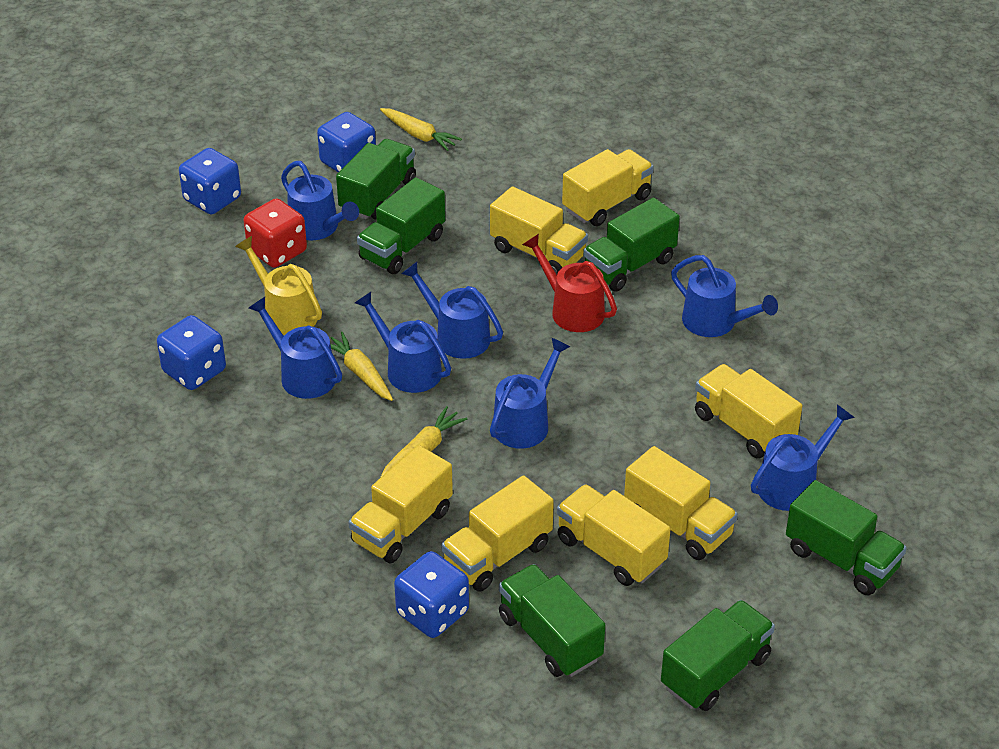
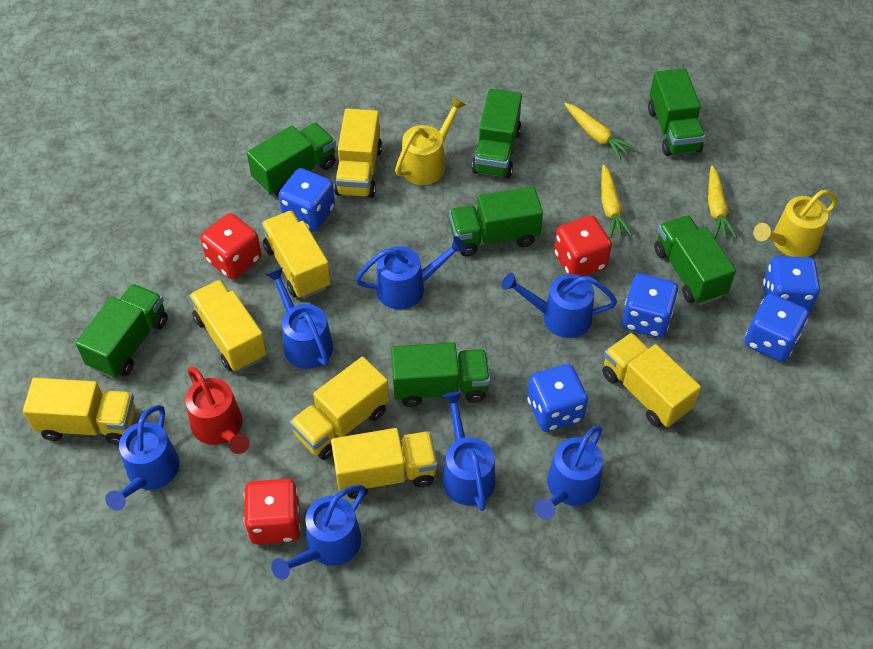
blue dice: [157,315,226,390] [179,148,241,214] [317,112,376,173] [394,551,469,638] = 4 -> [278,168,335,231] [527,364,588,432] [622,273,678,338] [745,293,809,362] [763,256,820,313] = 5
green truck: [336,139,416,220] [357,177,445,274] [499,564,605,677] [583,198,680,292] [661,600,775,711] [786,480,907,595] = 6 -> [76,284,168,378] [247,123,336,197] [391,342,490,407] [449,187,543,256] [472,89,522,178] [648,68,705,156] [654,215,736,305] = 7
red dice: [244,198,307,268] = 1 -> [200,213,262,280] [244,479,301,545] [554,215,612,276] = 3
yellow watering can: [235,236,322,335] = 1 -> [395,97,466,185] [753,190,838,257] = 2

